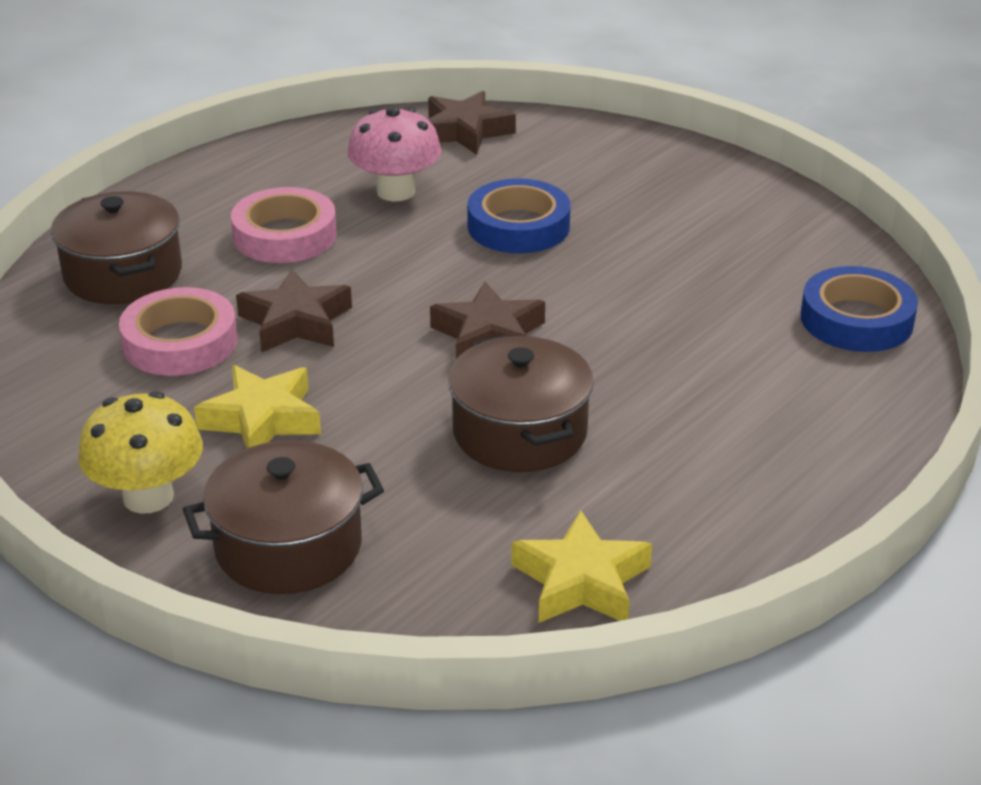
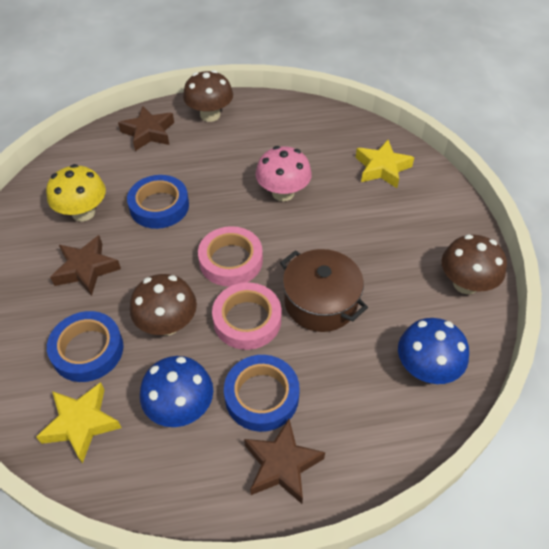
blue mushroom: none = 0 -> [140,356,213,427] [398,318,469,384] = 2
blue tape: [467,178,571,253] [801,266,918,352] = 2 -> [47,311,124,382] [127,175,189,229] [224,355,300,432] = 3
brown mushroom: none = 0 -> [130,274,197,336] [183,70,233,122] [442,234,507,294] = 3
brown pot: [51,191,182,304] [183,440,384,594] [448,334,594,472] = 3 -> [280,249,368,332] = 1

